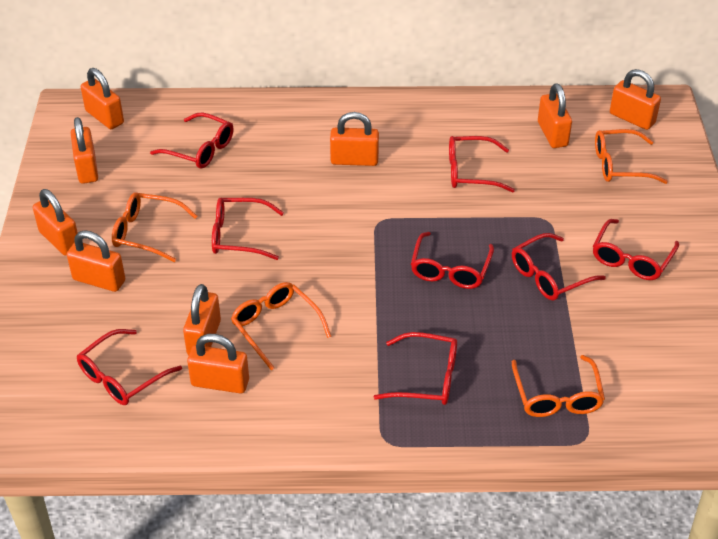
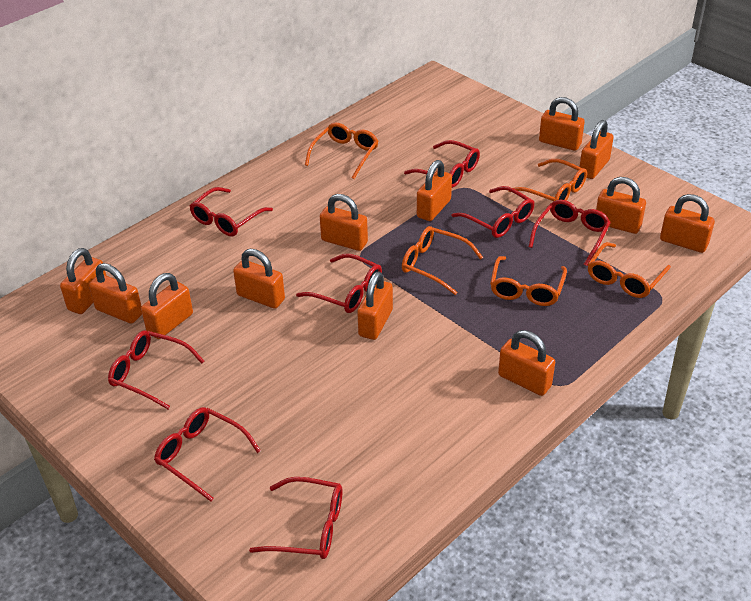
orange glasses: [112,192,197,262] [231,282,332,370] [512,355,605,417] [595,129,668,184] = 4 -> [305,123,378,179] [402,226,483,295] [490,256,567,306] [509,159,587,201] [588,242,671,298] = 5
orange padlock: [33,189,78,256] [67,230,125,292] [71,117,98,184] [81,68,124,129] [183,284,221,355] [187,334,249,394] [330,112,379,166] [538,83,572,148] [610,69,661,130] = 9 -> [60,248,106,314] [89,263,142,324] [141,273,193,339] [233,249,285,309] [320,194,368,251] [357,271,393,340] [417,160,452,221] [498,330,555,396] [539,97,585,151] [580,120,614,179] [596,177,646,234] [660,194,715,253] = 12

